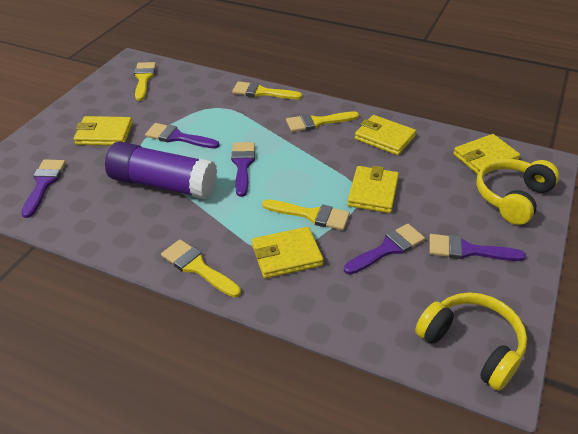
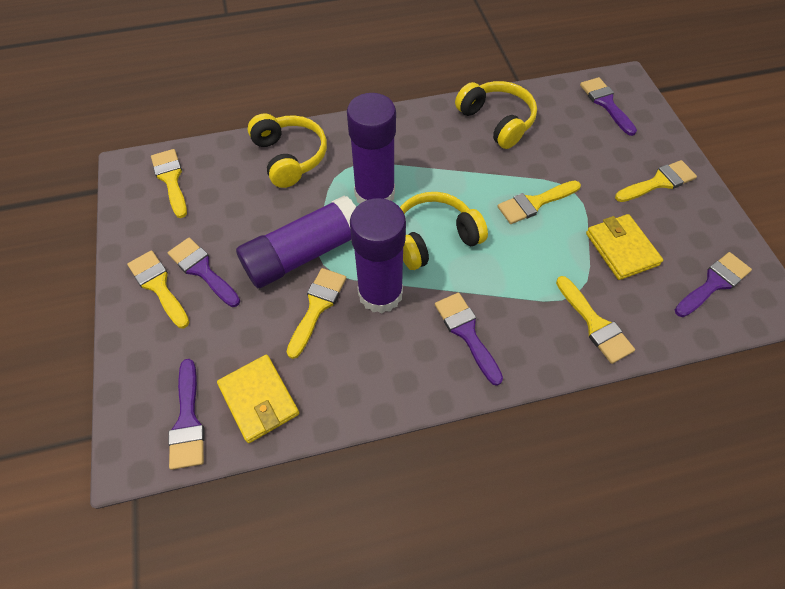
purple glue stick: [105,141,217,199] = 1 -> [236,195,356,288] [347,93,396,203] [350,198,406,313] = 3
yellow brush: [134,62,156,101] [161,239,241,298] [232,81,302,99] [262,199,350,230] [286,111,359,132] = 5 -> [127,250,189,328] [151,149,187,218] [287,268,346,359] [497,181,581,224] [556,276,635,364] [615,160,697,202] = 6
yellow headphones: [415,292,527,391] [476,159,559,225] = 2 -> [248,113,327,188] [400,192,488,270] [455,81,537,149] = 3
yellow wallet: [74,116,133,145] [252,227,324,278] [347,166,399,213] [355,115,416,155] [453,134,520,175] = 5 -> [217,355,299,443] [586,214,663,280] = 2

